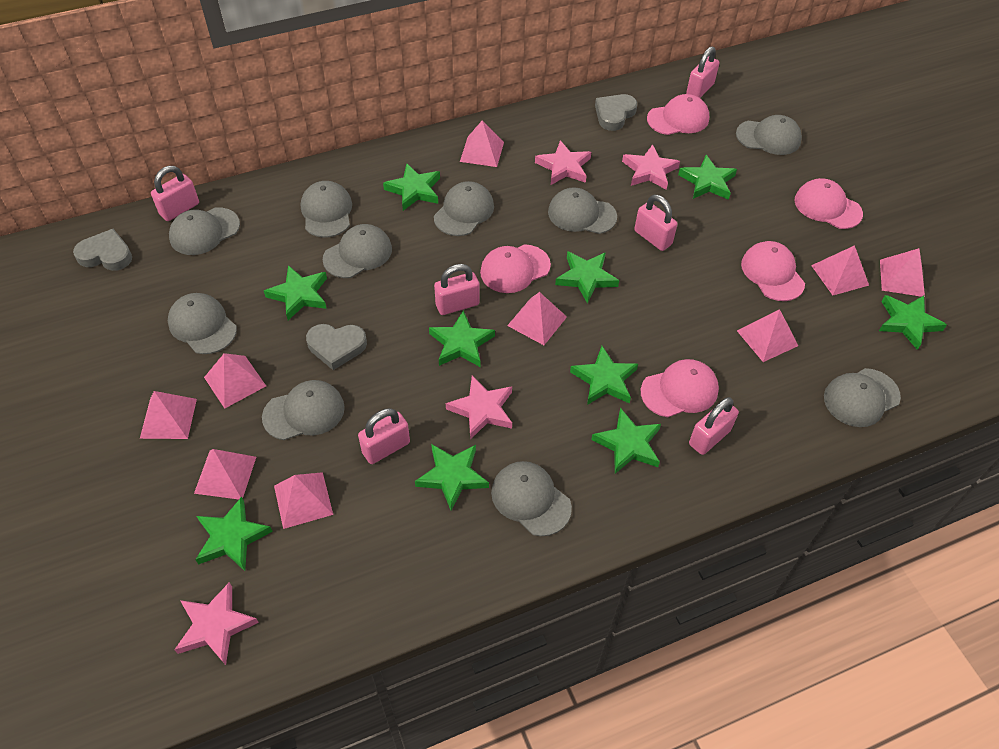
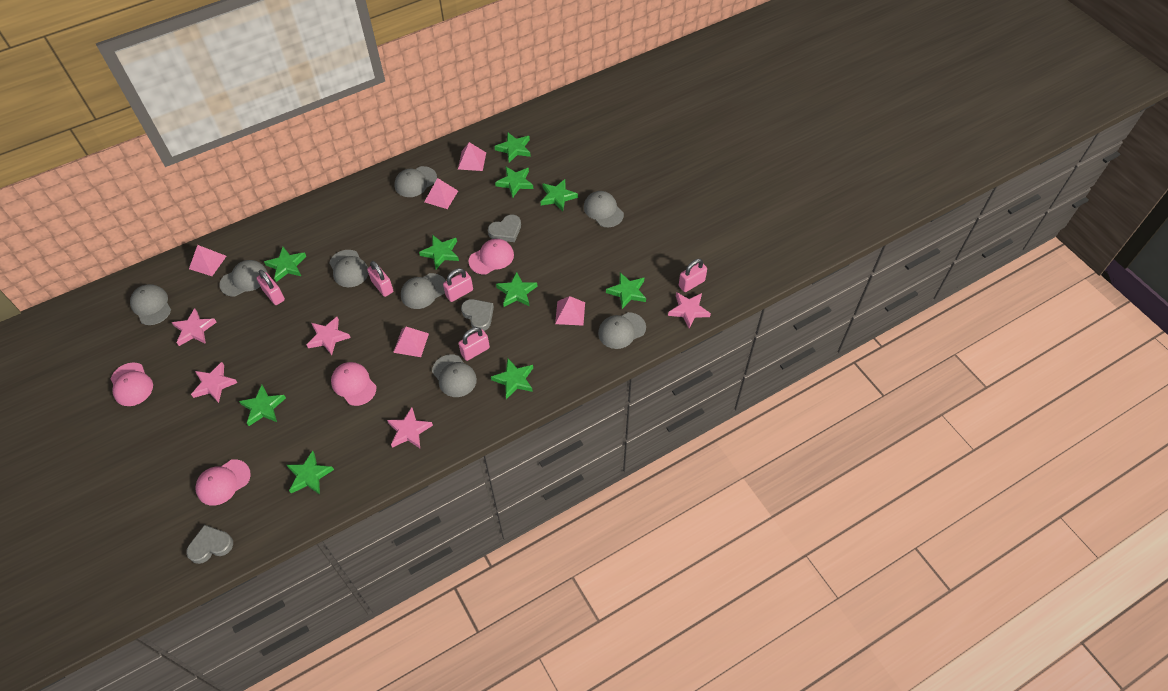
grey cap: [168,293,237,354] [169,207,240,255] [262,380,345,440] [301,181,352,237] [323,224,392,278] [434,181,494,236] [491,461,572,536] [548,187,617,234] [736,115,802,155] [824,368,901,427] = 10 -> [130,284,171,325] [220,260,268,297] [329,250,369,287] [394,166,437,197] [401,273,446,309] [432,354,477,397] [584,191,624,227] [598,312,646,349] = 8
pink cap: [480,244,551,293] [641,359,719,417] [647,94,709,135] [741,241,805,301] [794,178,863,229] = 5 -> [111,362,153,406] [195,459,251,506] [331,362,376,406] [469,239,514,274] = 4
pink padlock: [151,166,199,221] [358,408,410,464] [434,264,480,315] [634,195,677,251] [686,46,720,98] [689,397,739,455] = 6 -> [257,270,285,305] [367,261,393,297] [443,268,473,302] [458,327,490,361] [679,259,707,292] = 5
pink pyramid: [140,391,197,439] [194,449,256,499] [204,353,266,408] [274,472,333,529] [460,120,504,167] [507,292,567,345] [737,309,798,362] [811,245,869,295] [880,248,925,297] = 9 -> [189,245,226,276] [393,327,429,357] [424,178,458,209] [458,142,486,171] [555,296,585,326] = 5
pink star: [174,582,259,665] [446,376,512,440] [535,140,591,185] [622,144,680,190] = 4 -> [171,308,217,346] [191,362,237,403] [307,317,351,355] [387,407,433,448] [668,292,711,329] = 5

